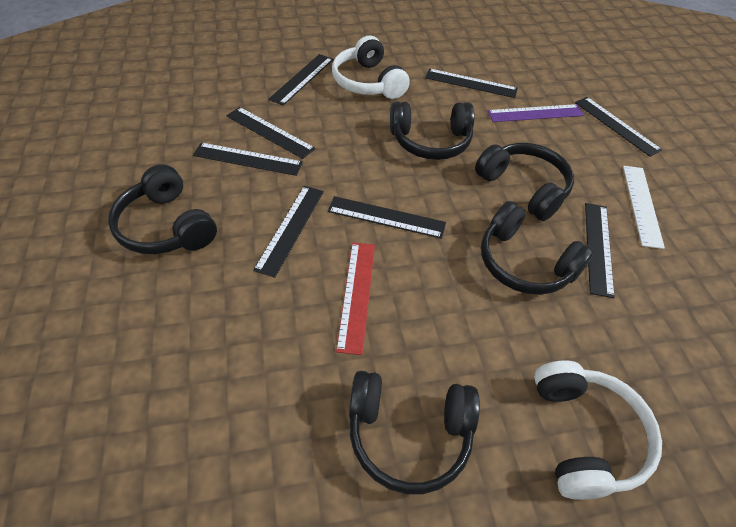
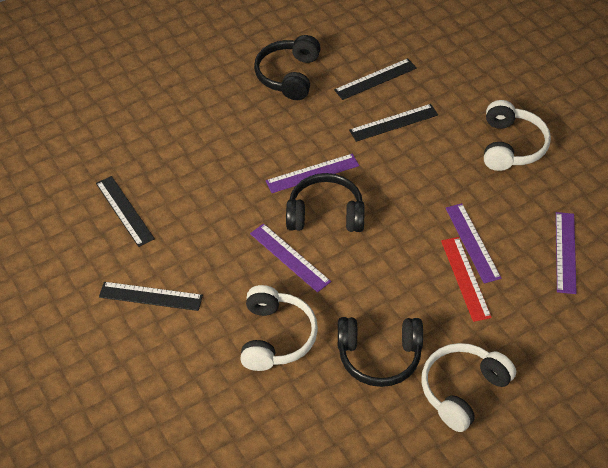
black headphones: [108,164,217,254] [349,371,480,494] [390,102,475,160] [475,143,574,221] [481,201,594,295] = 5 -> [254,35,321,100] [286,173,365,232] [338,317,423,387] = 3
black ruler: [193,142,303,176] [226,107,316,159] [253,186,324,278] [268,54,333,106] [328,196,446,239] [425,68,518,98] [575,97,662,157] [585,203,615,298] = 8 -> [96,176,155,247] [99,282,203,311] [334,58,417,100] [349,104,438,142] = 4
purple ruler: [488,104,584,122] = 1 -> [250,224,331,293] [266,154,359,193] [446,203,501,283] [556,212,577,294] = 4
white headphones: [332,36,410,99] [534,360,662,500] = 2 -> [240,285,318,371] [421,343,516,432] [484,100,551,171] = 3
white ruler: [623,166,665,249] = 1 -> none = 0

